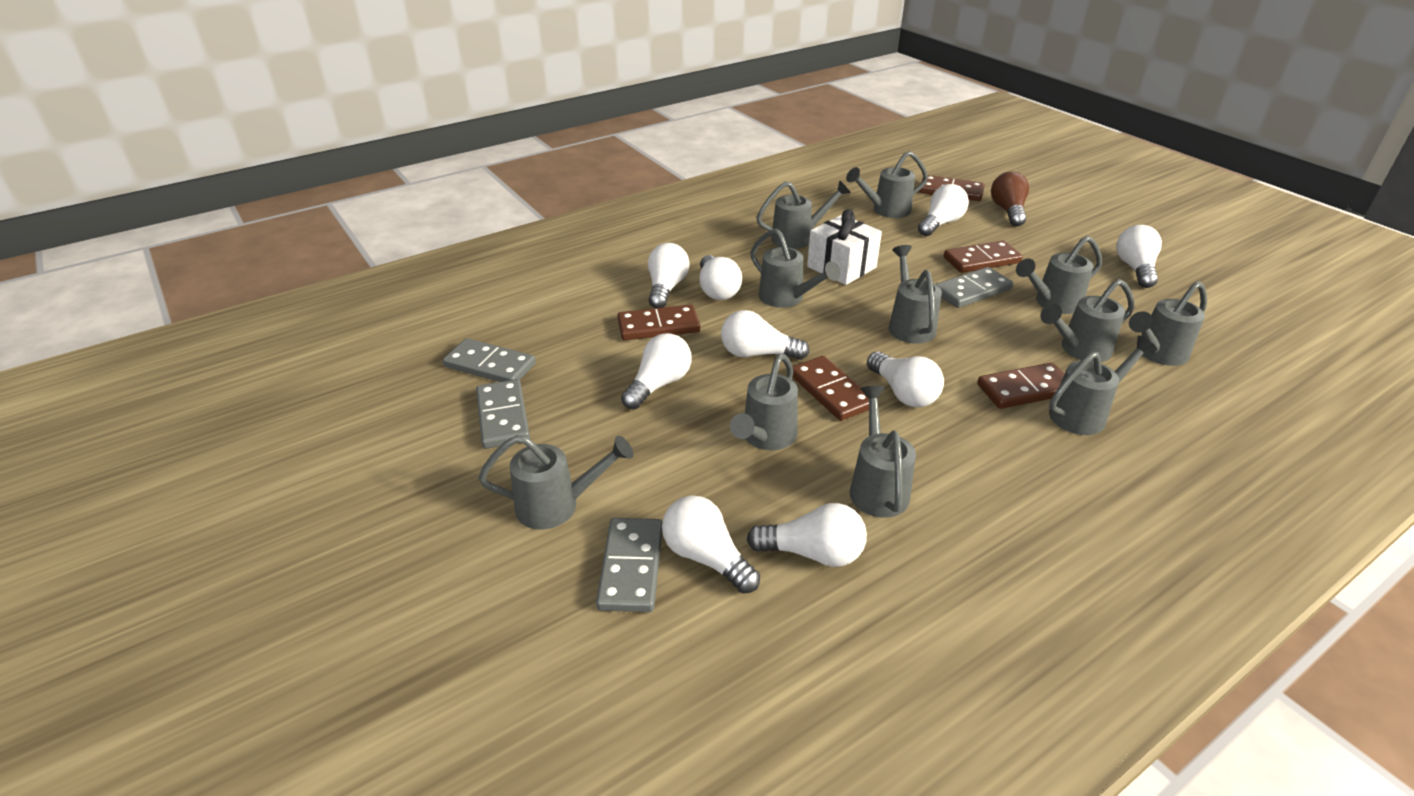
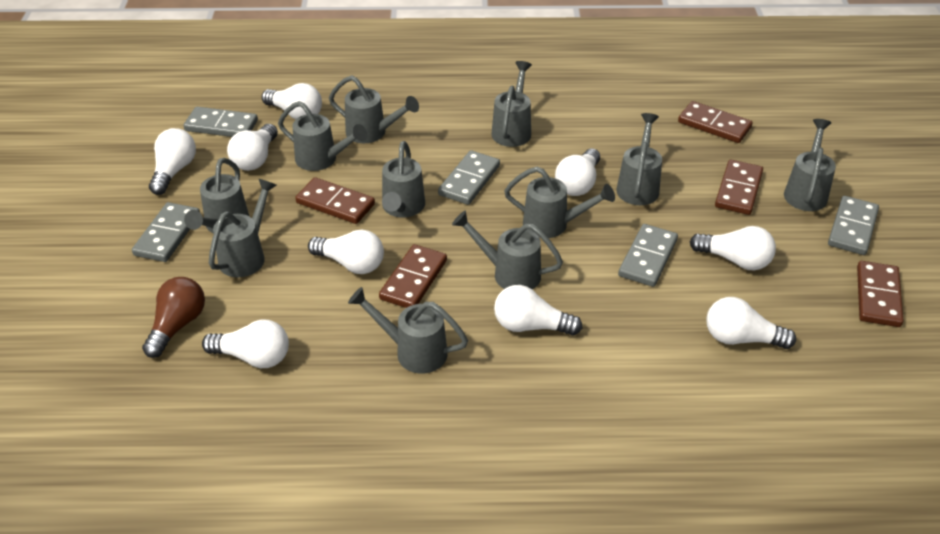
grey domino: [443,338,536,382] [476,379,530,449] [596,518,662,612] [936,267,1013,308] = 4 -> [132,202,200,262] [183,107,258,137] [438,150,500,205] [618,224,678,287] [828,196,879,255] = 5
white gift: [807,209,882,285] = 1 -> none = 0

